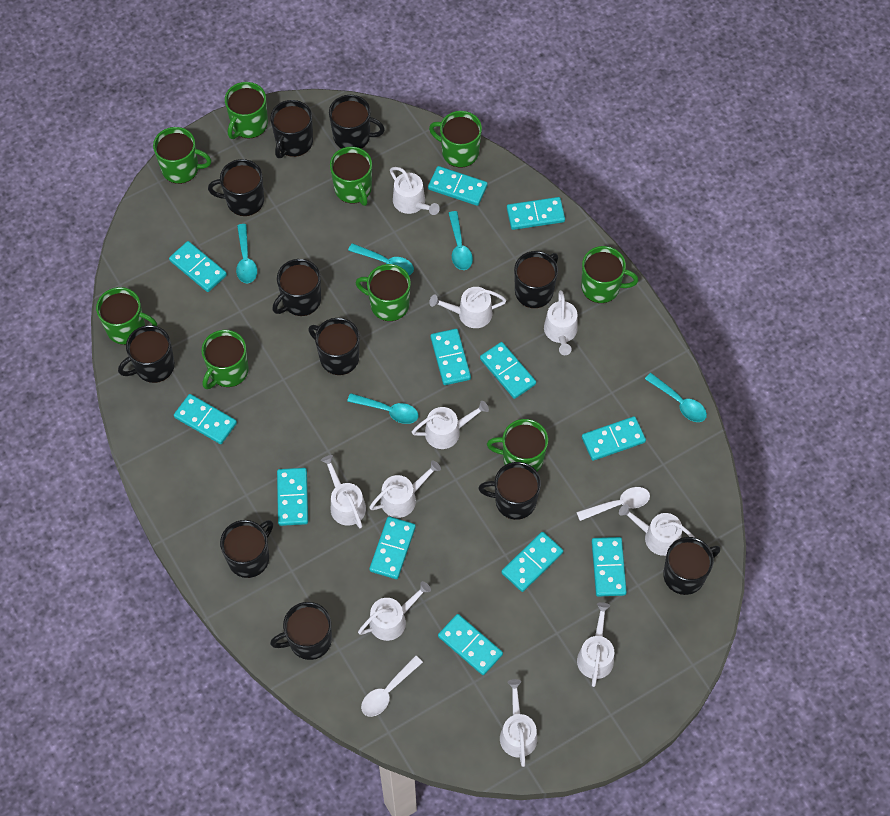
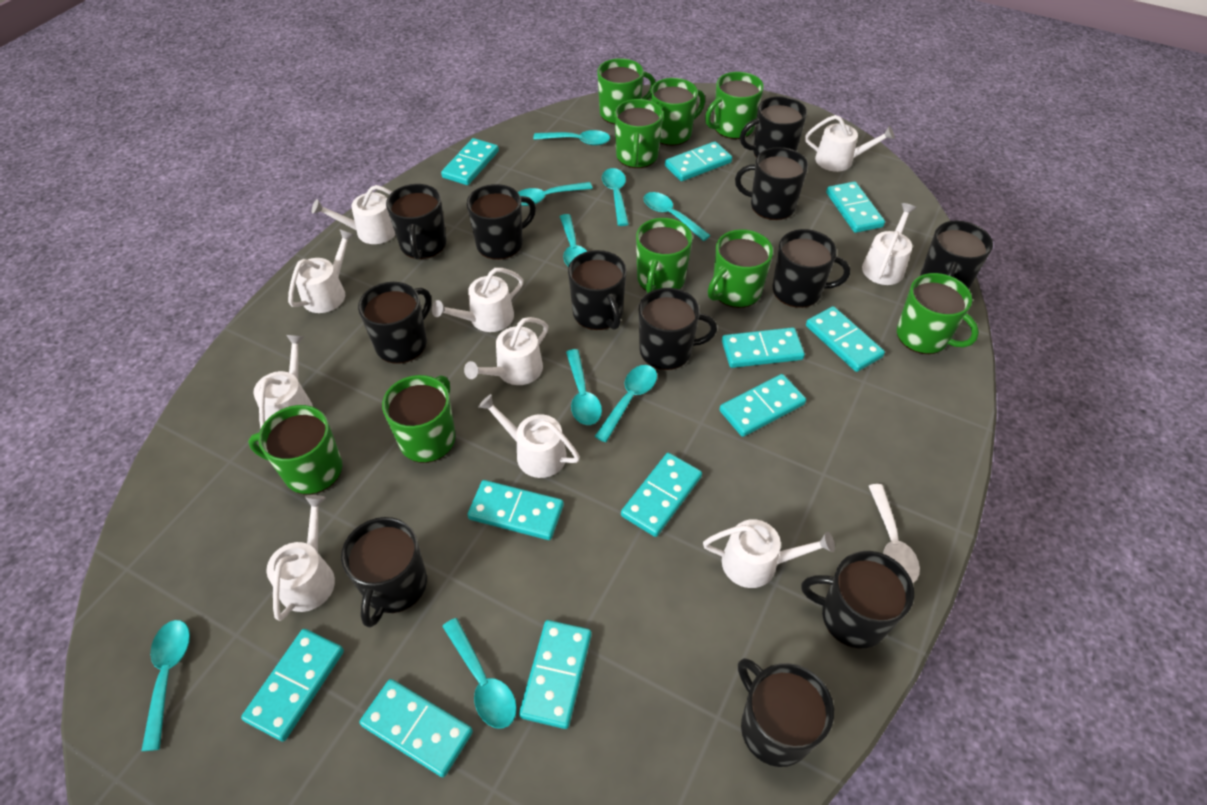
black mug: [118,325,175,383] [208,159,264,216] [220,520,273,578] [270,100,313,158] [270,602,332,660] [272,259,321,316] [308,318,360,375] [329,95,385,149] [479,462,541,520] [514,251,558,308] [663,537,720,595] = 11 -> [341,517,427,628] [358,282,431,364] [386,184,446,259] [467,184,536,260] [568,250,627,330] [639,288,717,370] [735,147,808,220] [738,658,834,767] [740,96,807,158] [772,229,850,308] [801,551,914,649] [920,221,993,289] = 12
turquoise domino: [169,241,227,292] [174,394,237,444] [277,468,308,526] [369,517,416,579] [428,166,488,206] [431,329,471,385] [438,614,503,675] [480,342,536,399] [501,532,563,592] [507,197,565,230] [582,416,646,461] [592,537,627,597] = 12 -> [241,629,344,741] [359,679,473,777] [441,138,499,185] [467,480,564,540] [519,620,592,729] [621,453,702,537] [665,141,732,181] [719,374,806,437] [722,327,805,368] [806,306,885,372] [826,181,885,233] = 11
turquoise spoon: [236,224,257,283] [347,393,419,424] [348,243,414,275] [448,211,473,270] [645,373,707,422] = 5 -> [141,620,190,751] [442,618,517,729] [518,182,593,206] [533,130,610,146] [559,214,587,267] [566,349,602,425] [595,365,657,442] [602,168,629,226] [643,192,711,241] = 9
white spoon: [361,655,423,717] [576,487,650,521] = 2 -> [869,484,920,583] = 1

